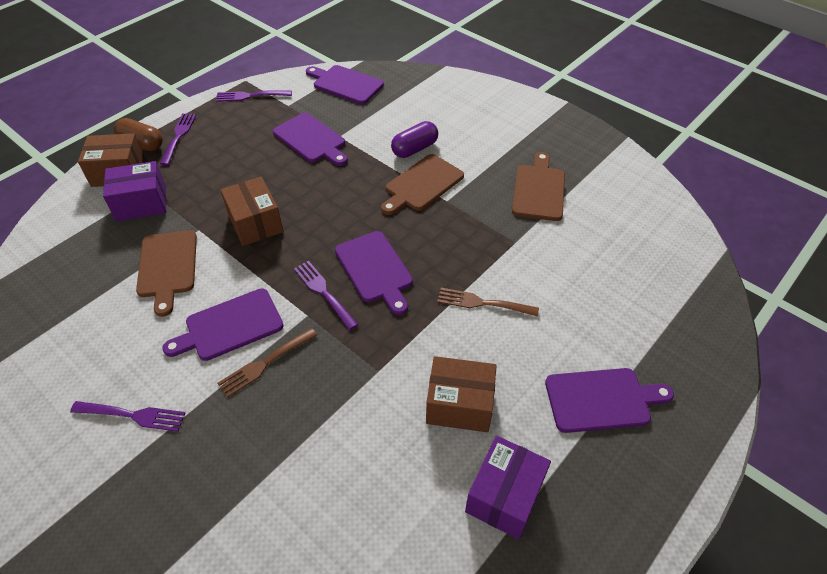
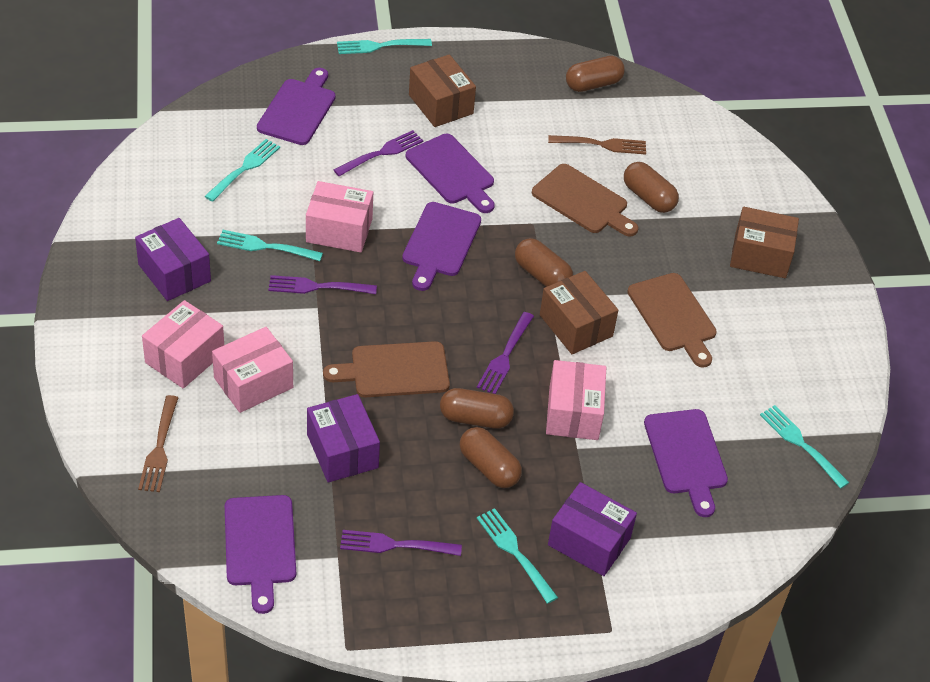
brown capsule: [114,118,163,151] = 1 -> [440,388,514,429] [460,427,522,488] [515,238,573,287] [566,56,625,92] [624,162,679,213] = 5
pink box: none = 0 -> [142,300,224,389] [212,327,293,413] [306,181,373,253] [546,360,606,440] = 4
purple box: [103,161,166,221] [465,436,551,539] = 2 -> [135,218,211,301] [307,394,380,482] [548,482,637,576] = 3
purple capsule: [391,121,438,158] = 1 -> none = 0
turquoise fork: none = 0 -> [205,139,280,202] [217,230,323,261] [337,39,432,54] [477,508,558,604] [760,405,849,489] = 5

